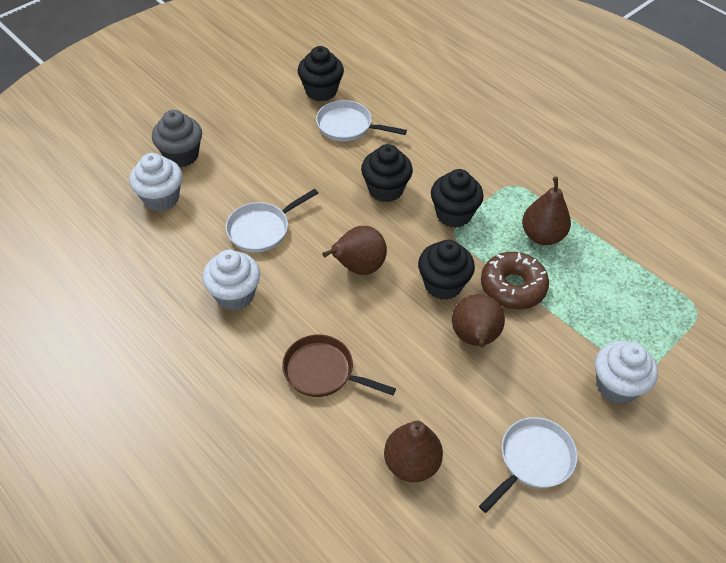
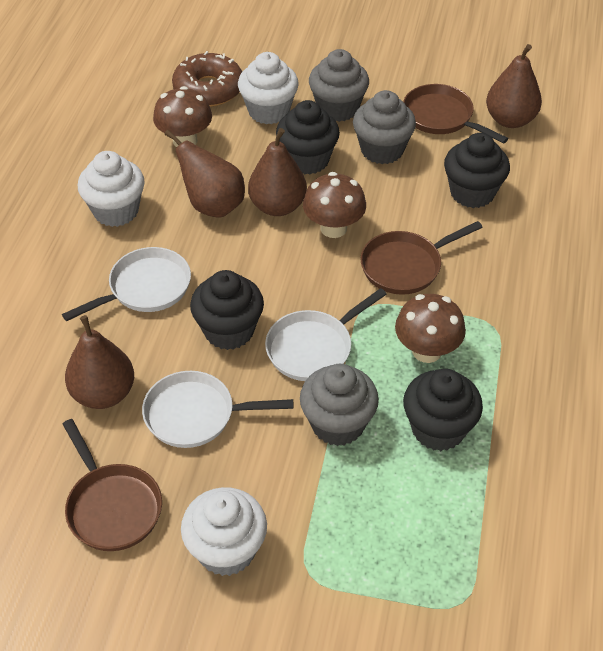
brown mushroom: none = 0 -> [153,86,212,147] [303,172,366,238] [395,294,466,363] = 3
brown pan: [282,335,396,397] = 1 -> [63,419,162,551] [360,221,483,295] [403,84,508,144] = 3
grey cupcake: [152,110,202,167] = 1 -> [300,364,379,446] [309,49,369,122] [353,90,416,164] = 3

